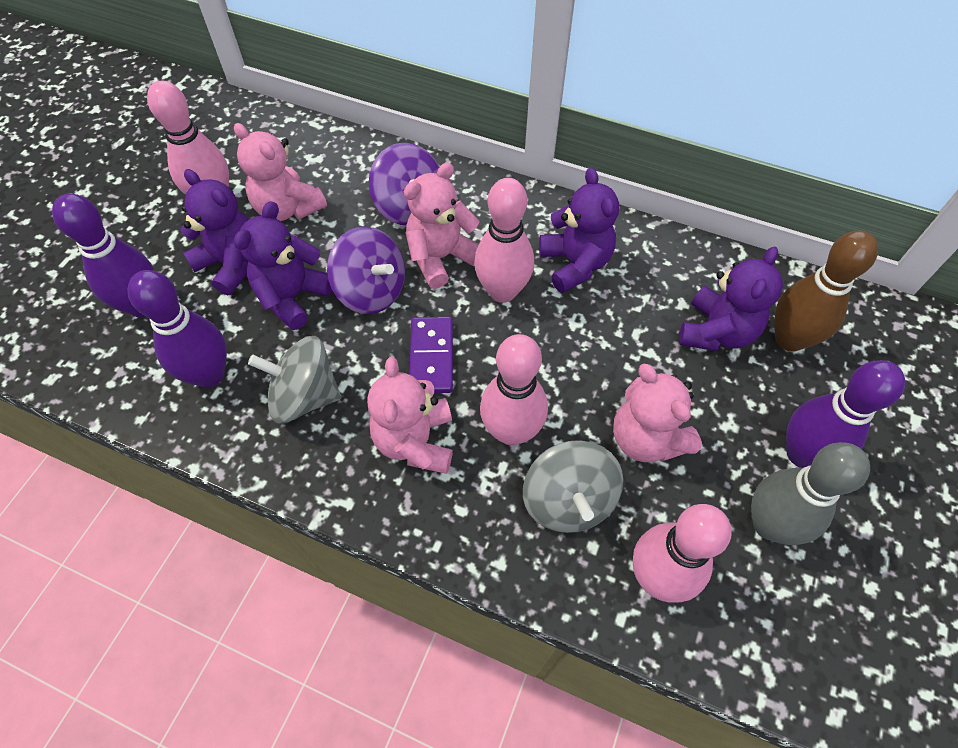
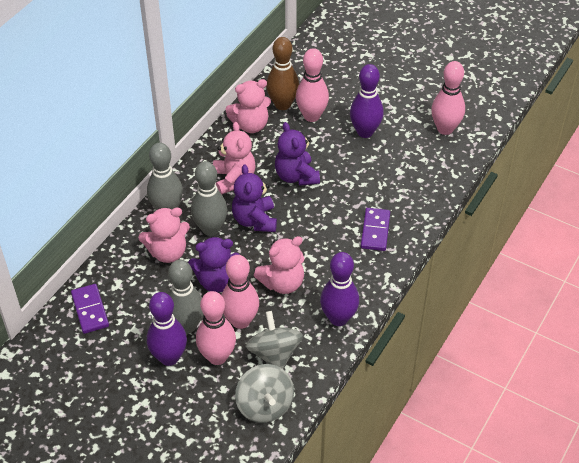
grey bowling pin: [751,442,870,545] = 1 -> [147,143,183,210] [168,259,203,334] [191,161,227,236] = 3
purple domino: [409,317,453,393] = 1 -> [71,284,109,334] [361,208,390,251] = 2
purple spinning top: [327,226,405,314] [369,143,439,225] = 2 -> none = 0
purple teddy bear: [181,169,249,295] [234,201,332,330] [539,167,619,293] [679,246,783,351] = 4 -> [188,236,240,293] [232,164,277,232] [275,122,320,186] = 3

